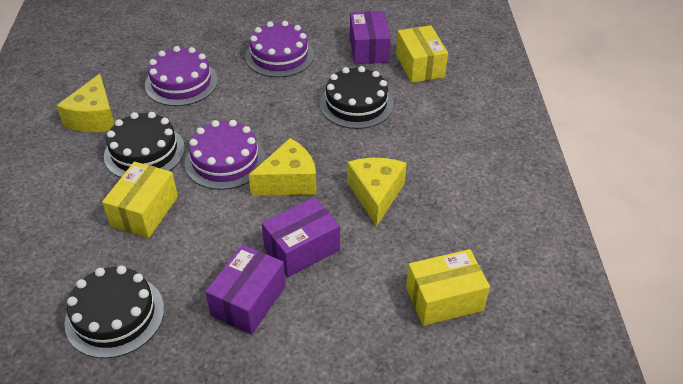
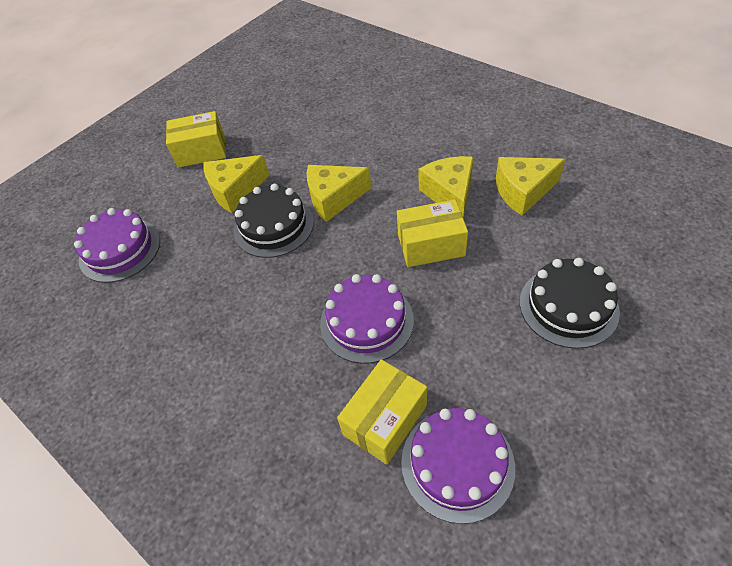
black cake: [64,265,164,358] [104,112,185,178] [319,66,394,129] = 3 -> [234,184,314,258] [520,258,620,349] = 2
purple box: [205,244,286,334] [262,197,340,277] [350,11,391,64] = 3 -> none = 0
yellow cheese: [56,74,114,132] [249,138,317,196] [347,158,407,227] = 3 -> [204,155,269,213] [307,165,371,222] [419,156,474,219] [496,157,566,216] = 4

